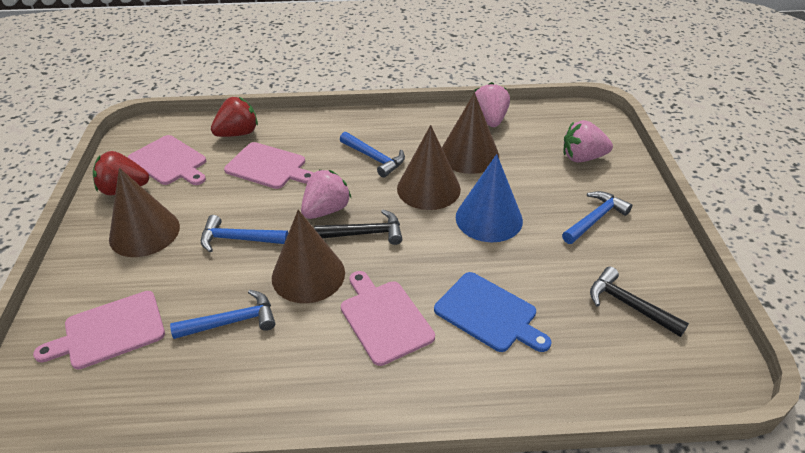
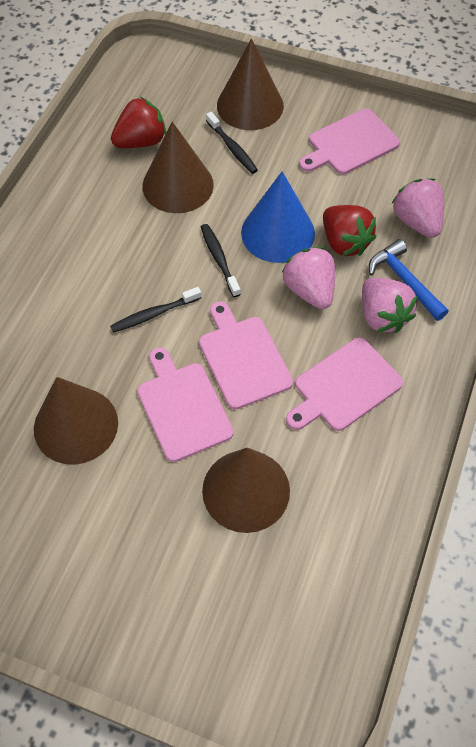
black hammer: [314,210,402,245] [590,267,689,337] = 2 -> none = 0
black toothbrush: none = 0 -> [110,287,201,333] [201,224,241,297] [206,112,258,174] = 3
blue cutting board: [434,272,551,352] = 1 -> none = 0
blue hammer: [170,290,275,339] [201,215,288,253] [340,132,405,178] [562,191,632,244] = 4 -> [369,239,449,321] = 1

